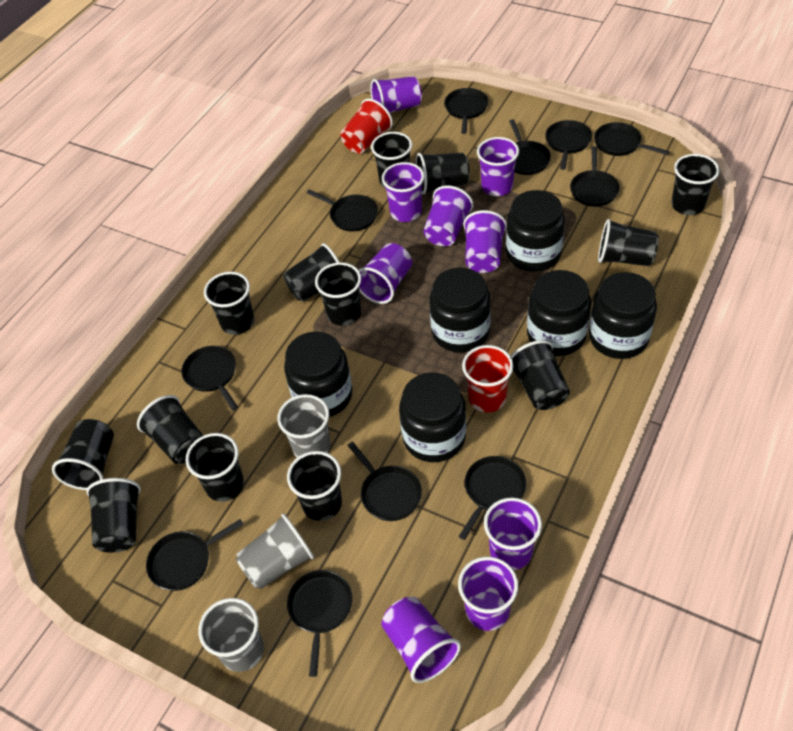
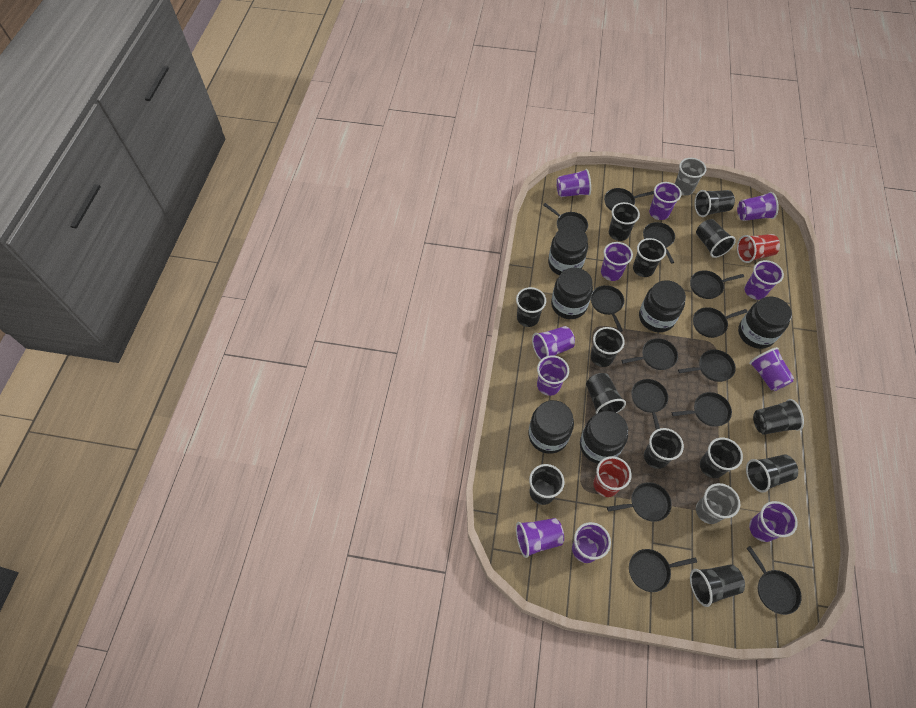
black pan: [146,519,243,591] [181,346,238,411] [287,570,352,677] [306,189,378,231] [347,442,422,521] [444,88,488,134] [459,456,526,540] [509,119,551,175] [545,120,592,170] [570,146,620,207] [594,122,670,156] = 11 -> [543,203,588,232] [591,285,624,332] [604,188,654,211] [607,482,672,522] [621,338,678,370] [629,549,697,592] [631,379,668,430] [643,222,675,264] [672,392,732,427] [678,350,736,382] [690,270,744,299] [693,307,748,338] [747,546,802,615] = 13
grey cup: [198,598,264,672] [236,513,314,589] [277,394,331,457] = 3 -> [675,158,706,196] [696,483,740,524] = 2
purple cup: [359,243,412,304] [370,76,422,113] [381,597,461,683] [382,162,424,222] [423,185,473,246] [458,557,518,631] [463,210,507,273] [477,137,519,196] [484,498,542,570] = 9 -> [516,518,564,558] [532,326,575,360] [537,355,569,396] [556,169,591,197] [572,522,611,563] [601,242,633,281] [649,182,682,220] [737,192,779,221] [745,260,784,300] [749,347,794,391] [749,501,798,542] = 11

